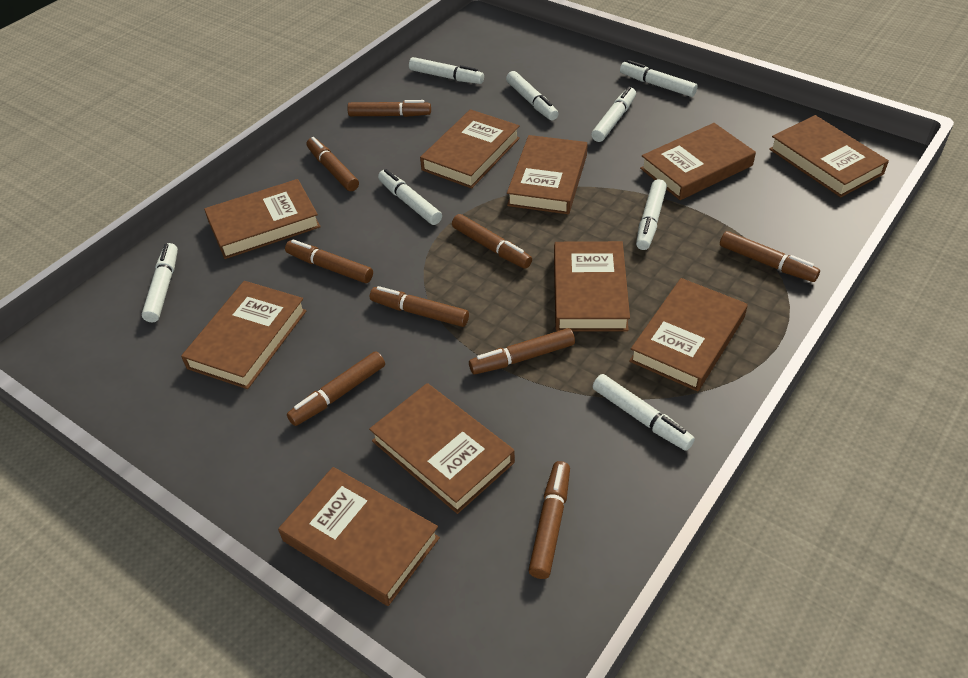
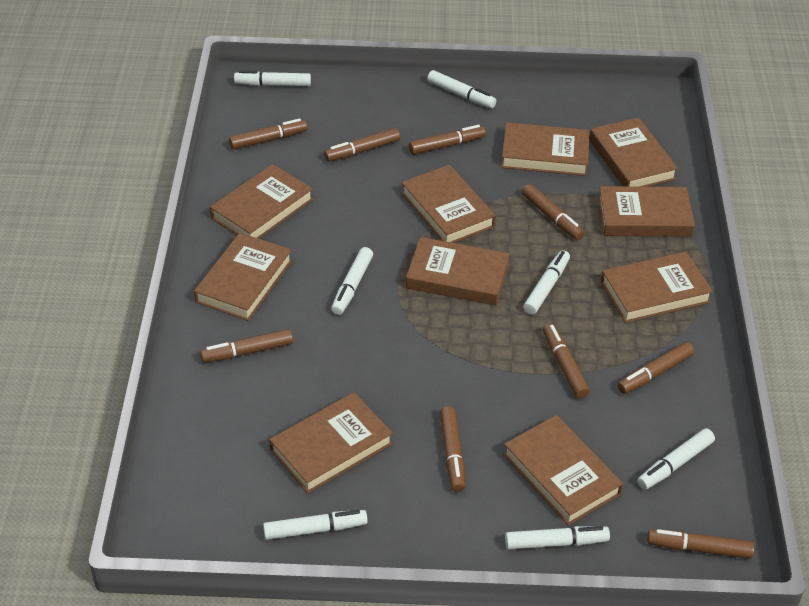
white marker: [142,243,178,322] [378,169,442,225] [409,57,484,84] [506,71,559,121] [591,87,636,142] [593,374,695,451] [620,60,698,97] [636,179,667,250] = 8 -> [234,70,311,86] [263,510,368,540] [331,247,373,315] [427,70,496,108] [505,526,610,549] [523,250,570,315] [637,428,715,490] = 7

